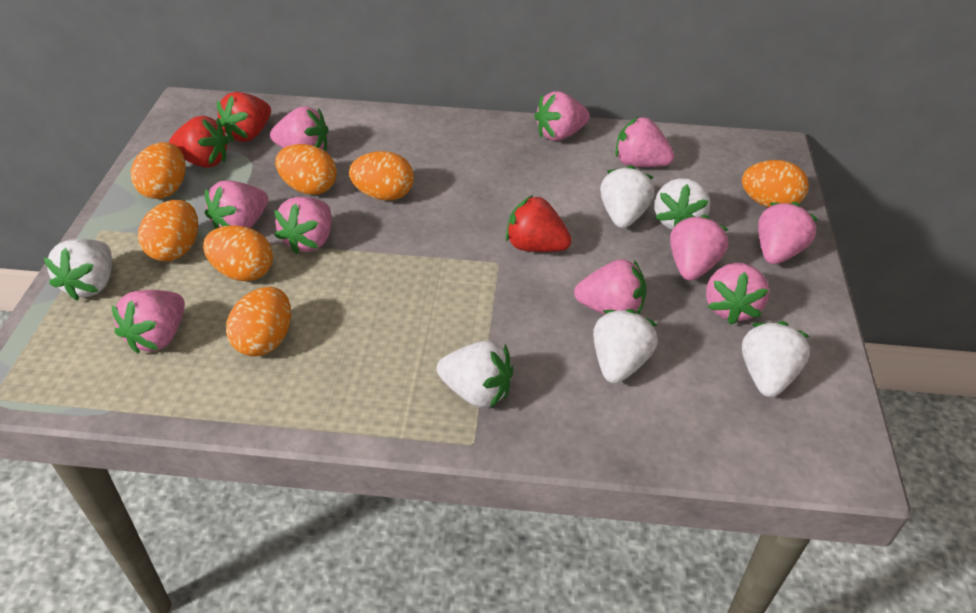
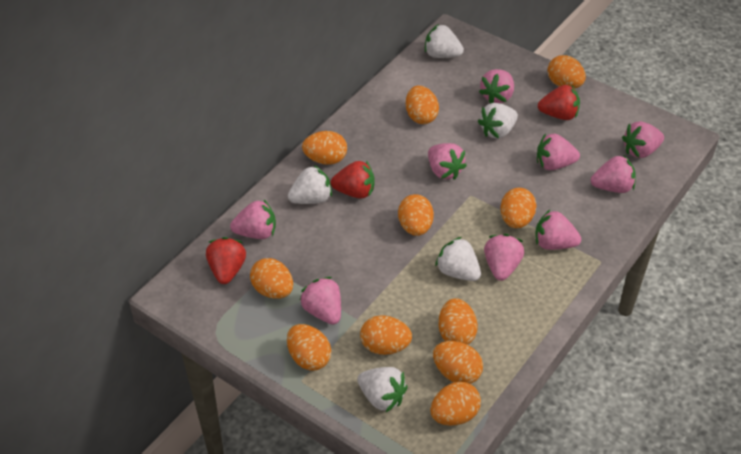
orange egg: [131,142,186,199] [138,200,198,261] [203,225,273,281] [226,287,291,356] [275,144,337,195] [349,151,414,201] [742,160,809,208] = 7 -> [250,258,293,299] [287,324,331,370] [302,131,347,165] [360,315,412,355] [398,194,434,236] [406,85,439,124] [430,382,481,426] [433,341,483,384] [438,298,478,345] [500,188,536,228] [548,55,586,88] = 11
pink strawberry: [111,290,185,354] [205,180,268,229] [270,106,329,152] [274,197,332,255] [534,91,590,141] [574,259,647,315] [616,117,675,167] [670,215,729,281] [706,263,769,325] [758,202,818,264] = 10 -> [230,200,276,239] [299,277,341,325] [428,143,467,180] [479,69,514,104] [484,234,524,281] [535,210,581,250] [537,133,580,170] [591,155,636,193] [622,121,664,158] = 9
white strawberry: [44,239,112,301] [437,341,513,409] [593,309,658,383] [600,165,655,228] [654,178,710,230] [742,321,810,397] = 6 -> [288,165,332,204] [357,367,408,412] [425,24,464,58] [435,237,481,281] [478,103,518,139] = 5

